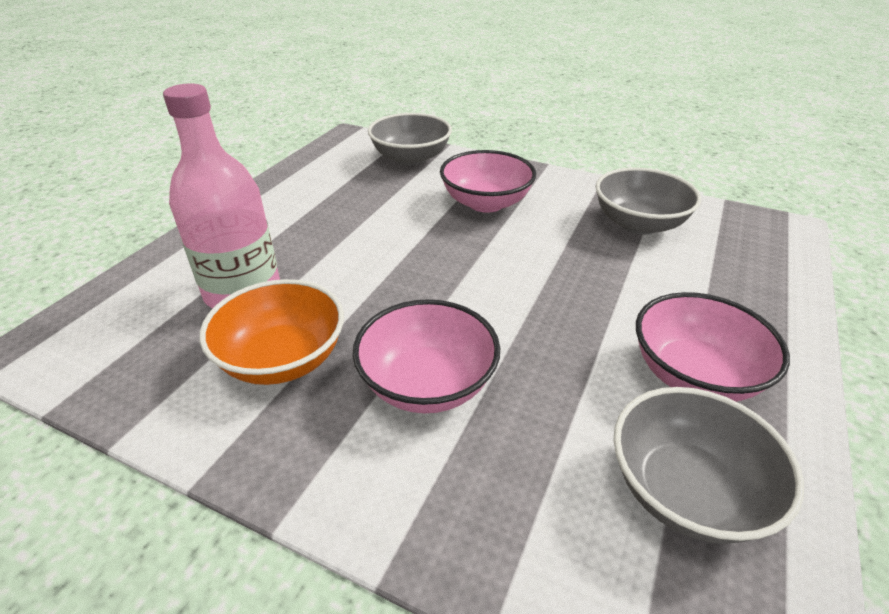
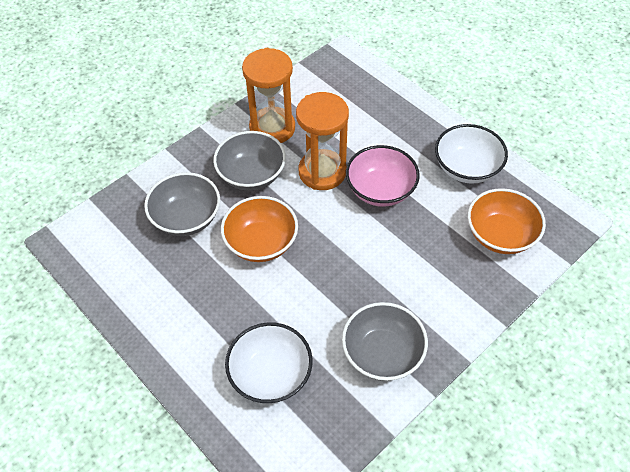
orange bowl: [200,279,344,385] = 1 -> [221,196,298,262] [467,188,546,254] = 2
orange hourglass: none = 0 -> [242,48,295,143] [296,92,349,190] = 2
pink bottle: [163,83,280,308] = 1 -> none = 0
pink bowl: [353,299,500,413] [440,150,536,213] [636,292,790,402] = 3 -> [346,145,420,207] = 1
white bowl: none = 0 -> [225,322,313,403] [435,124,508,184] = 2

